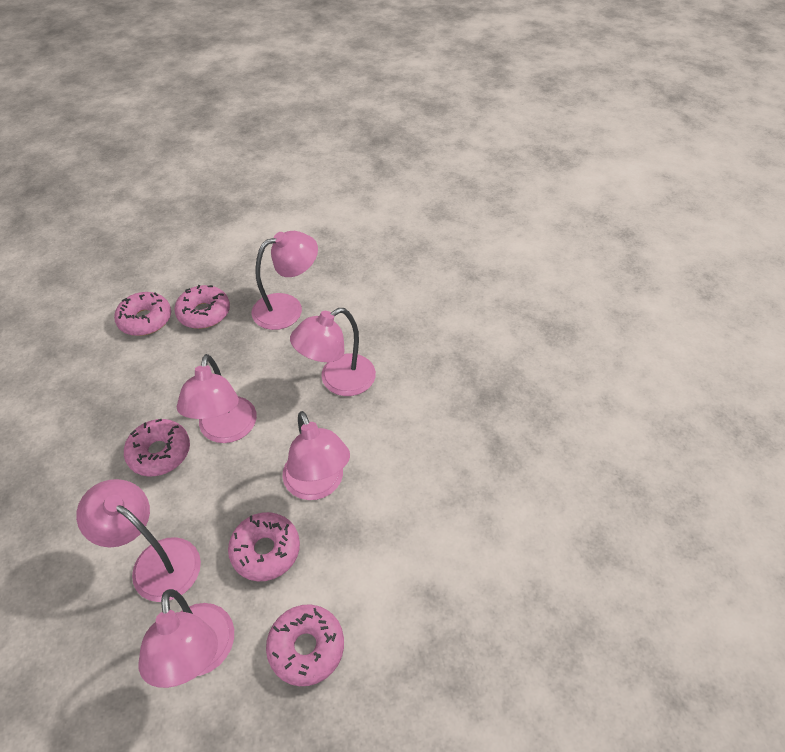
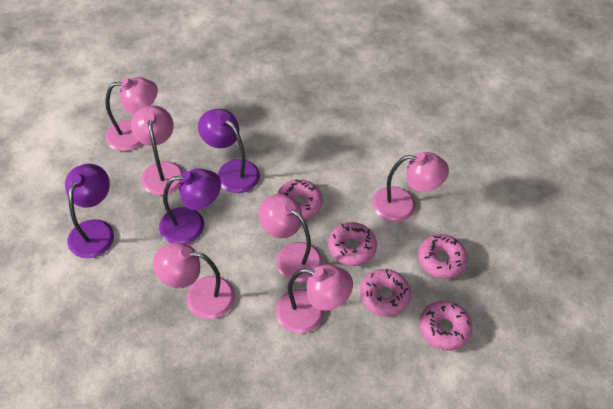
purple lamp: none = 0 -> [65,164,114,258] [159,168,221,244] [198,109,260,193] = 3

